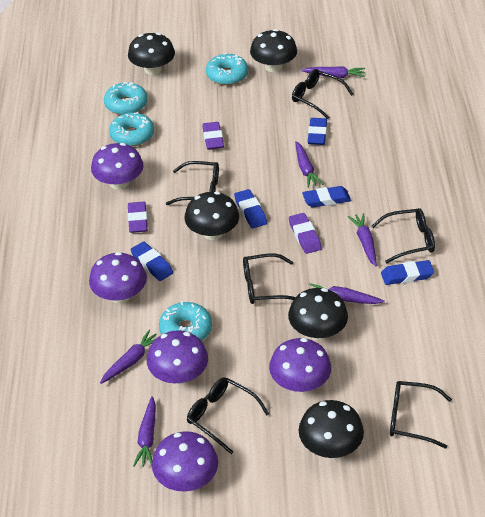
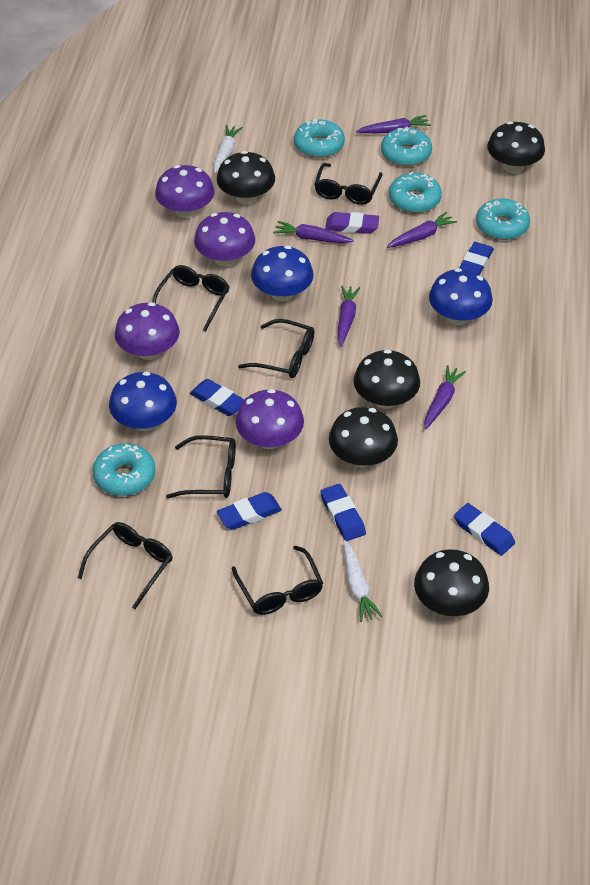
blue mushroom: none = 0 -> [109,372,177,431] [251,246,314,301] [429,268,493,325] = 3
purple carrot: [100,329,156,384] [133,396,156,467] [295,141,323,188] [301,66,365,78] [307,283,385,304] [348,213,377,266] = 6 -> [273,221,354,243] [338,285,360,347] [356,115,431,133] [387,212,457,248] [424,365,466,430] = 5
purple eraser: [128,202,148,233] [202,122,224,150] [289,213,322,254] = 3 -> [325,212,379,234] = 1
purple mushroom: [89,252,147,303] [91,143,144,190] [147,330,208,384] [152,431,218,492] [269,338,331,392] = 5 -> [115,302,180,360] [155,165,214,218] [194,212,255,267] [236,389,304,449] = 4
turquoise donut: [104,82,148,115] [109,112,154,147] [159,301,212,341] [206,53,248,85] = 4 -> [93,443,156,496] [294,119,345,158] [381,127,432,166] [389,172,442,213] [476,198,530,240] = 5
white carrot: none = 0 -> [213,125,243,174] [344,540,383,622] = 2

